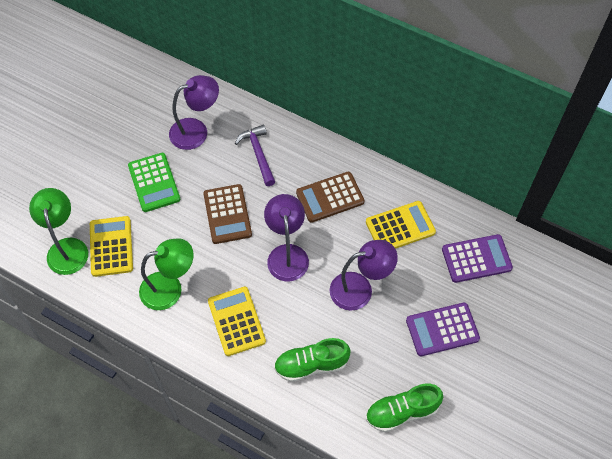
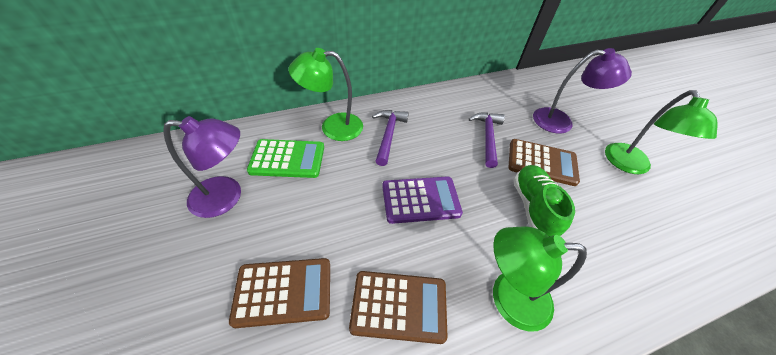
brown calculator: [203,184,252,244] [296,172,365,223] = 2 -> [229,258,330,328] [349,271,448,344] [508,139,580,186] = 3
green lamp: [29,188,88,275] [139,238,194,310] = 2 -> [289,48,363,141] [493,227,587,332] [605,90,718,174] = 3
green shoe: [274,338,350,382] [366,384,443,432] = 2 -> [513,165,575,237] = 1
purple calculator: [406,302,480,356] [442,234,513,283] = 2 -> [382,176,463,224] = 1
purple hammer: [235,125,275,186] = 1 -> [372,110,409,166] [469,112,505,168] = 2
purple lamp: [169,75,219,150] [264,194,309,281] [330,240,398,311] = 3 -> [163,116,241,218] [533,48,632,134] = 2
yellow calculator: [90,216,133,277] [208,287,266,356] [366,201,436,249] = 3 -> none = 0

